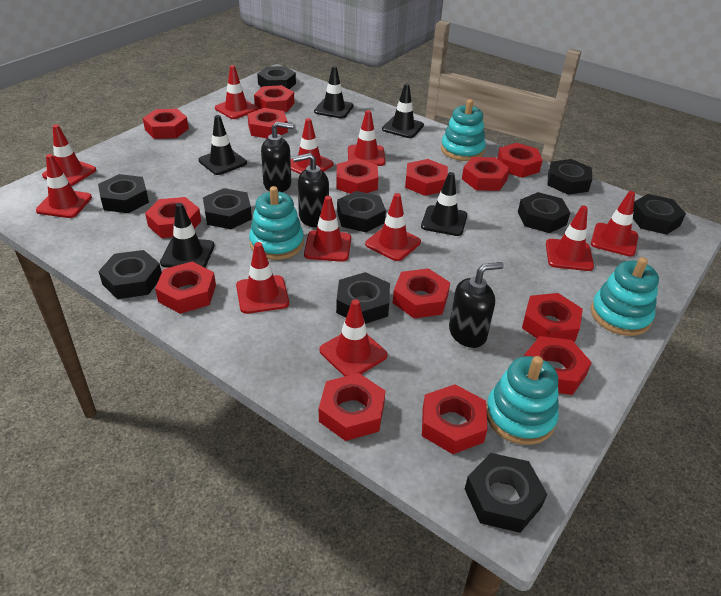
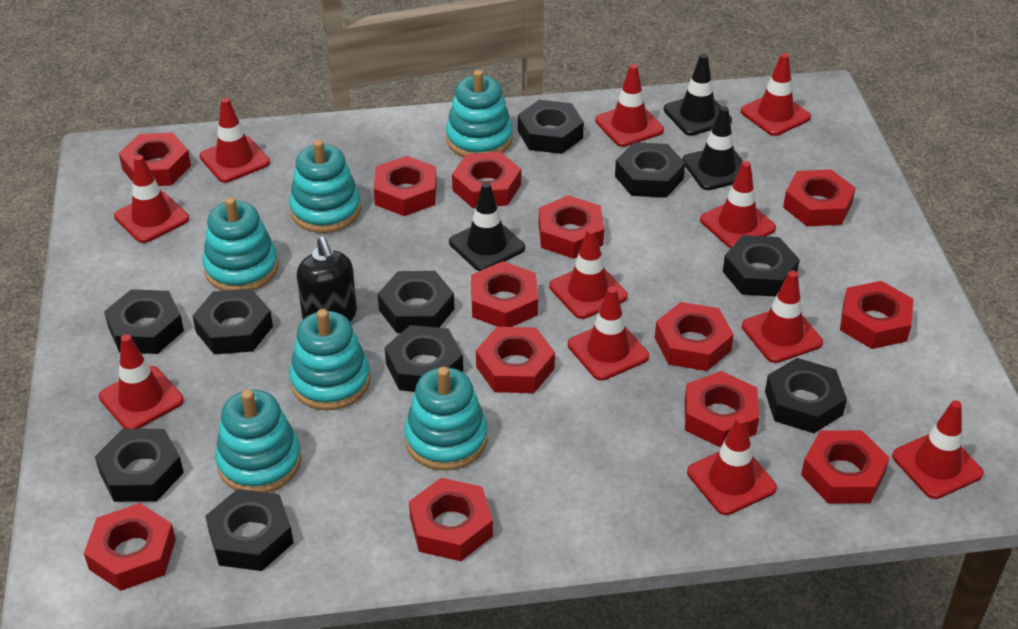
black soap dispenser: [261,122,293,192] [293,153,329,227] [449,262,504,348] = 3 -> [297,236,357,321] = 1
black traffic cone: [160,203,215,268] [198,115,247,175] [314,66,354,119] [382,83,424,138] [421,172,467,236] = 5 -> [449,182,525,271] [663,54,732,136] [682,106,743,190] = 3
red nut: [143,109,189,139] [145,197,201,238] [155,262,216,314] [247,108,288,139] [254,85,294,112] [319,373,386,441] [336,159,378,194] [393,268,450,318] [405,159,448,196] [422,384,487,454] [462,157,510,191] [497,143,542,178] [522,293,583,342] [524,336,592,395] = 14 -> [84,503,176,591] [119,133,191,186] [374,156,437,216] [409,478,493,561] [452,152,521,208] [471,261,538,327] [476,327,555,393] [539,195,604,259] [655,302,734,371] [685,371,759,448] [783,169,856,226] [801,430,889,504] [840,281,914,349] = 13
turquoise stacking toy: [249,186,304,260] [441,99,486,161] [486,356,559,445] [591,257,659,336] = 4 -> [203,197,278,291] [215,390,301,493] [289,140,361,233] [289,309,370,410] [404,367,488,471] [446,70,513,157] = 6

